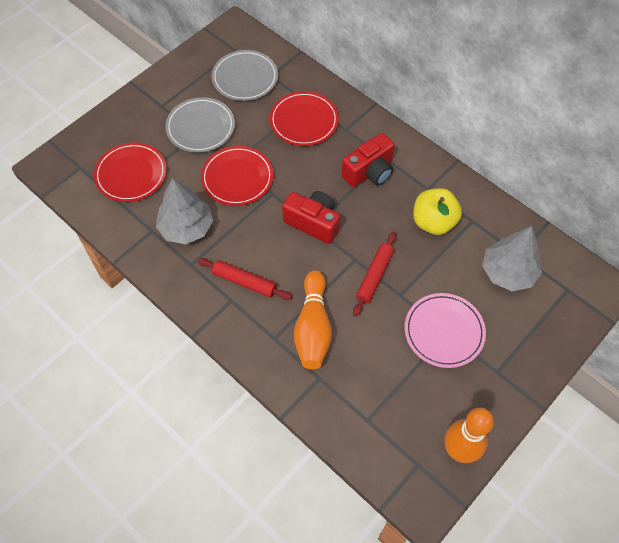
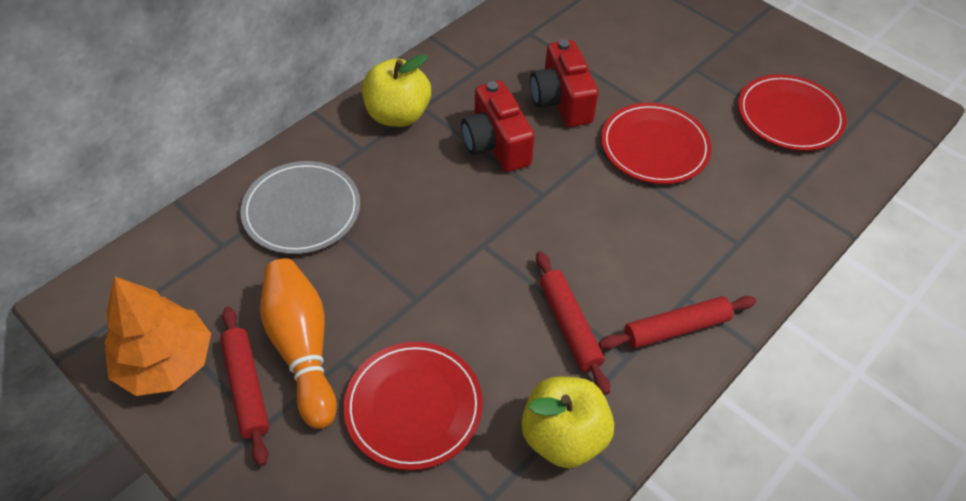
grey plate: [165,97,235,153] [212,50,278,101] = 2 -> [240,161,360,254] = 1
grey tree: [156,178,213,244] [482,226,542,291] = 2 -> none = 0
orange bowling pin: [294,270,332,369] [445,408,494,463] = 2 -> [260,258,337,429] = 1
orange tree: none = 0 -> [104,276,211,396] = 1
pink plate: [405,293,486,368] = 1 -> none = 0
red rolling pin: [198,258,292,300] [353,232,396,317] = 2 -> [220,307,270,466] [536,251,610,395] [599,296,756,350] = 3
yellow apple: [413,188,462,235] = 1 -> [362,54,431,127] [521,377,614,468] = 2

